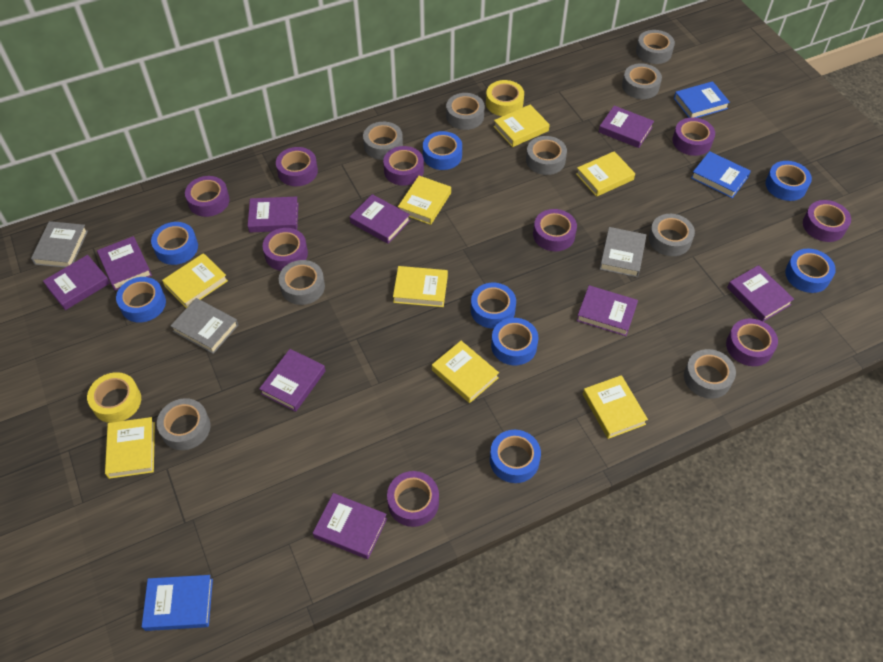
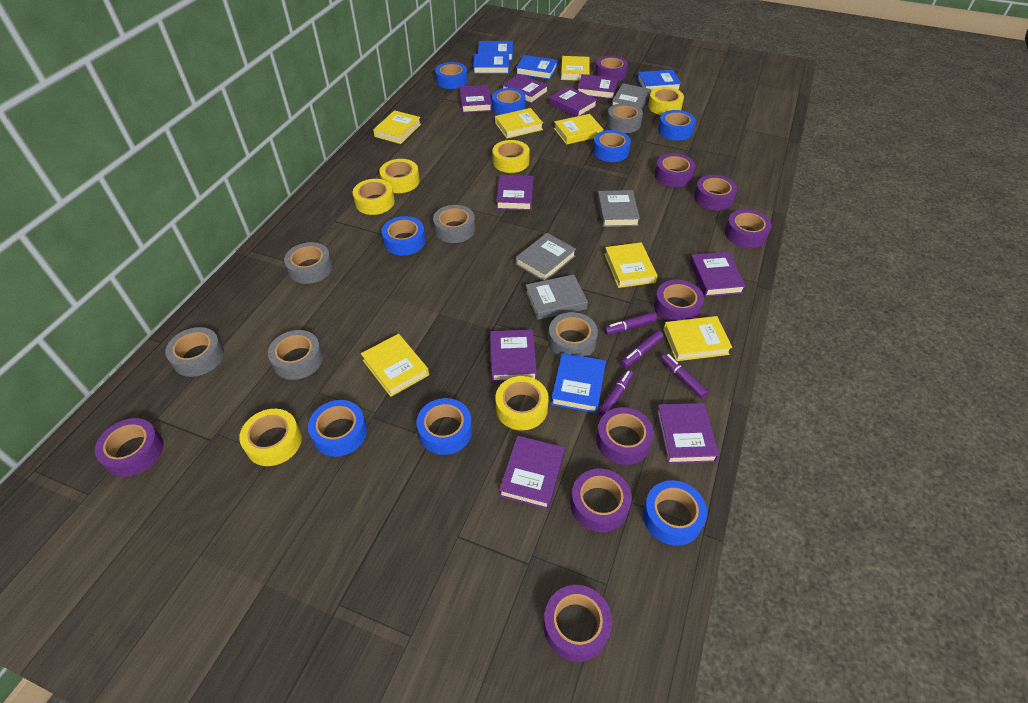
blue book: [142,575,213,631] [674,81,730,118] [691,151,751,198] = 3 -> [473,54,509,74] [478,41,513,60] [516,55,557,80] [551,353,606,413] [637,70,681,93] = 5
grey book: [31,221,88,268] [170,298,238,354] [600,227,646,277] = 3 -> [516,233,576,281] [525,275,588,320] [597,190,640,227] [612,83,651,109] = 4
grey tape: [157,398,211,450] [279,260,325,305] [363,122,403,160] [446,93,485,130] [526,136,567,175] [622,64,662,99] [636,30,675,64] [649,214,695,256] [684,349,736,399] = 9 -> [165,327,224,377] [268,330,323,380] [284,242,333,284] [433,205,475,243] [548,312,598,357] [607,103,643,133] = 6
purple marker: none = 0 -> [598,370,633,416] [604,312,657,335] [621,330,664,368] [661,353,709,399] = 4
yellow book: [105,417,155,479] [162,253,228,308] [393,266,448,307] [398,176,451,225] [432,341,499,403] [494,105,550,147] [576,151,635,197] [583,375,648,439] = 8 -> [361,334,429,397] [373,110,421,144] [495,108,543,139] [554,114,603,145] [561,56,590,81] [604,242,657,288] [663,316,732,361] = 7
yellow tape: [87,372,141,423] [486,80,524,116] = 2 -> [239,409,302,466] [353,179,395,215] [379,159,420,193] [493,140,530,173] [495,376,549,430] [648,87,684,115] = 6

